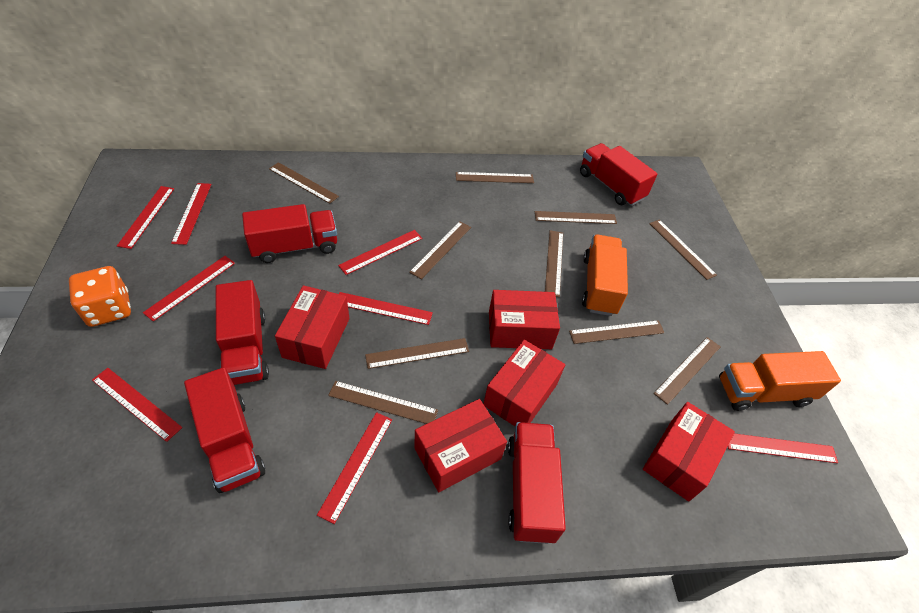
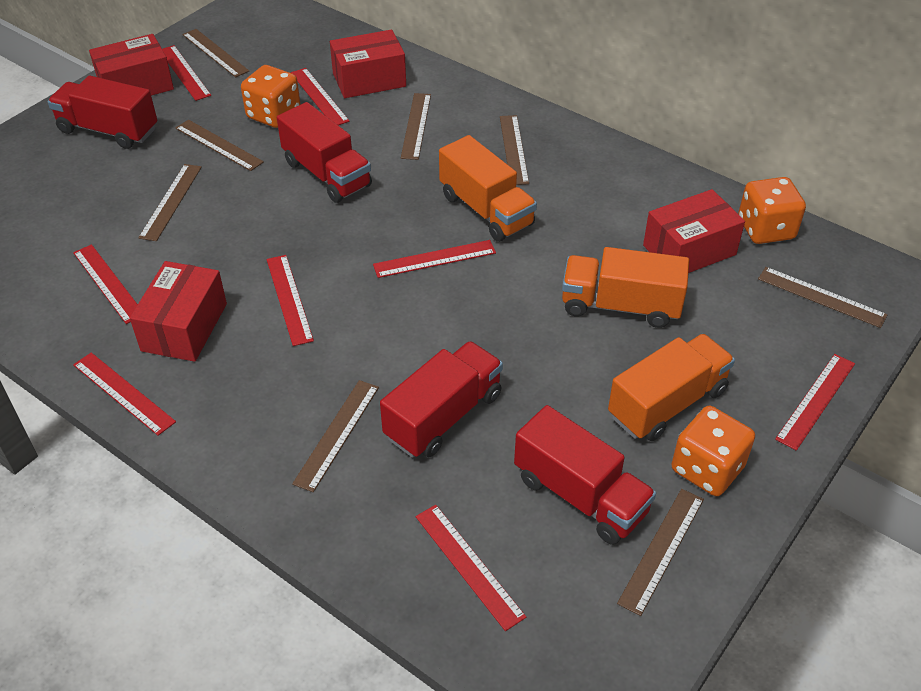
brown ruler: [269,162,339,204] [328,381,438,424] [365,338,469,369] [409,221,471,279] [456,172,534,183] [534,211,617,224] [545,230,563,297] [569,320,665,344] [649,220,717,280] [653,337,721,405] = 10 -> [138,164,202,241] [176,120,264,171] [183,29,249,77] [292,380,379,492] [401,93,431,160] [500,115,529,185] [617,489,704,616] [758,267,887,328] = 8
orange dice: [69,266,131,327] = 1 -> [241,65,301,128] [671,406,755,496] [738,177,806,244] = 3
orange truck: [582,235,628,316] [719,351,841,411] = 2 -> [439,135,537,242] [562,247,689,328] [608,334,735,441] = 3
red box: [275,285,350,369] [414,399,507,492] [483,340,565,426] [489,290,560,349] [643,402,735,502] = 5 -> [89,34,174,96] [130,261,227,362] [330,30,406,98] [643,189,745,273] = 4
red truck: [184,367,265,493] [216,280,269,385] [242,204,337,263] [508,422,566,544] [580,143,657,206] = 5 -> [48,76,157,149] [277,102,372,203] [380,341,503,458] [514,405,656,545] = 4

